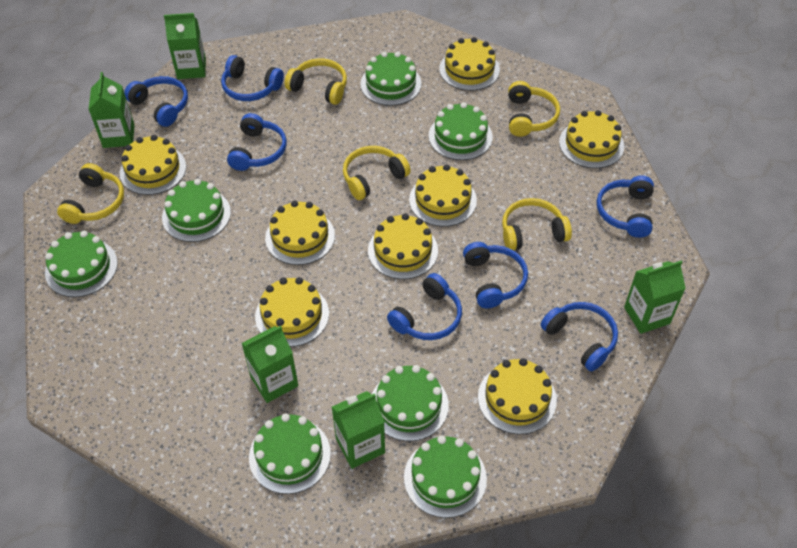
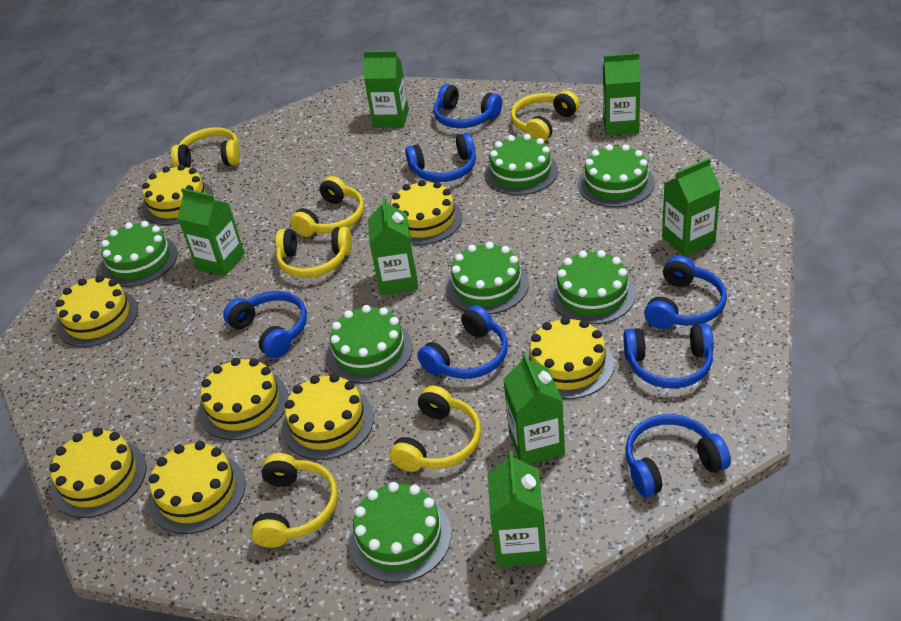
green carton: [88,72,135,148] [164,13,206,79] [241,326,298,403] [332,391,385,469] [624,261,686,334] = 5 -> [177,188,245,276] [363,51,409,128] [368,196,418,295] [488,451,547,567] [503,353,565,464] [603,53,641,135] [662,158,721,257] = 7
yellow headphones: [57,163,124,224] [285,58,347,105] [343,146,411,200] [502,198,572,251] [508,81,560,137] = 5 -> [171,127,240,168] [251,453,338,548] [275,227,352,278] [290,176,364,237] [390,385,481,472] [511,90,580,142] = 6

